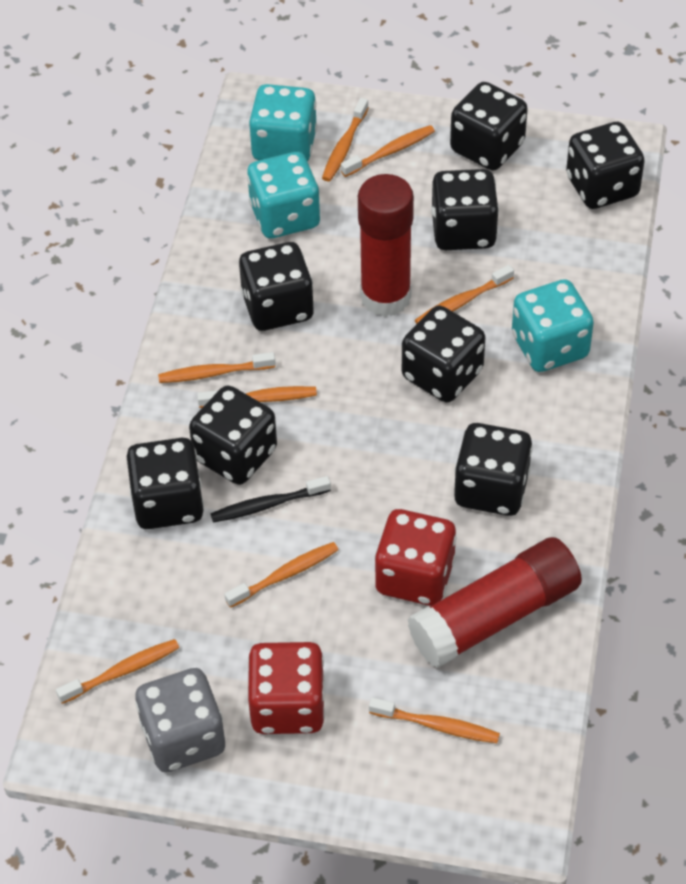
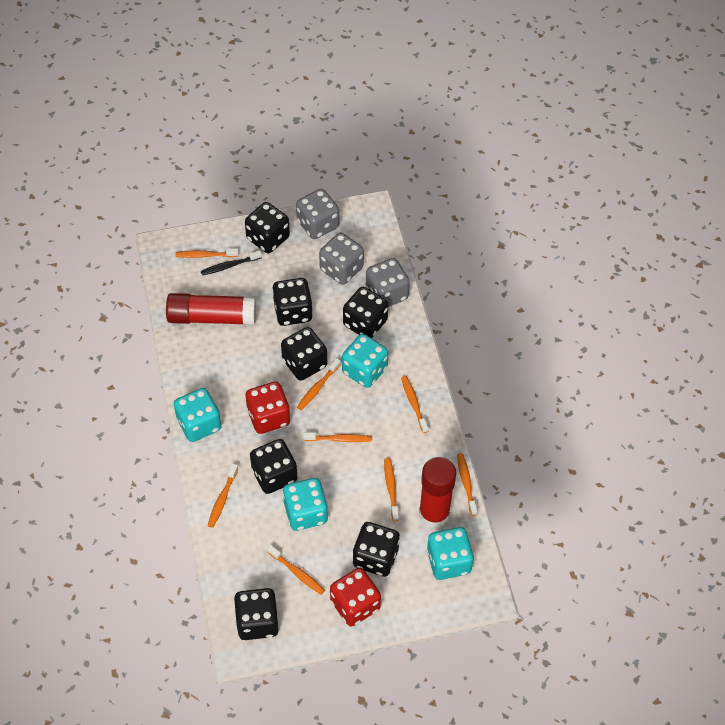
black dice: [127,438,204,529] [189,385,277,485] [239,242,314,331] [402,306,485,403] [431,169,499,250] [450,82,528,171] [454,423,533,516] [566,122,645,209] = 8 -> [234,588,279,640] [245,202,290,253] [250,439,297,494] [272,278,313,326] [281,327,327,381] [343,287,388,338] [353,522,400,577] = 7
grey dice: [135,668,225,772] = 1 -> [296,189,339,239] [319,233,364,285] [366,258,410,307] = 3
turquoise dice: [247,152,320,238] [249,84,317,162] [512,279,594,372] = 3 -> [174,388,221,442] [283,478,328,531] [342,334,388,388] [427,527,474,580] = 4

